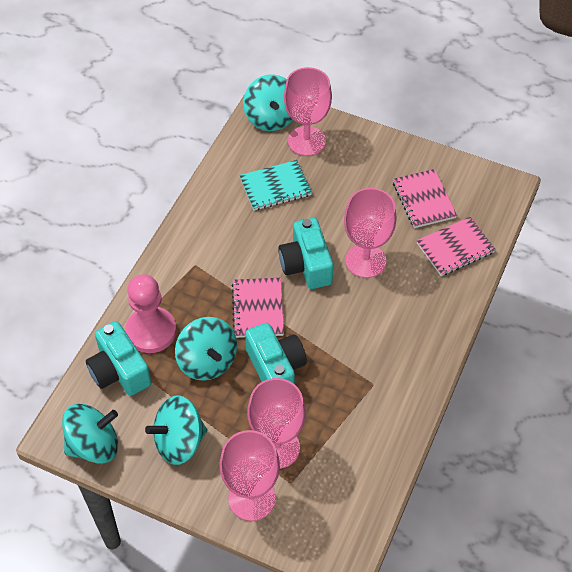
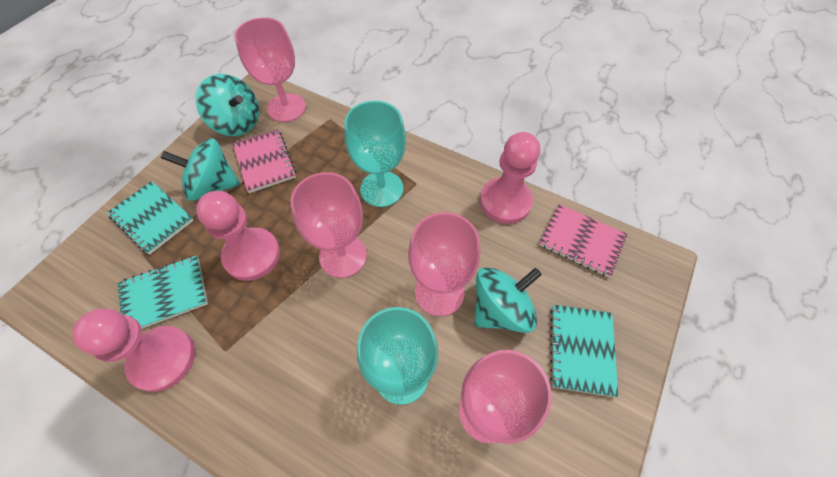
pink notebook: [231,278,284,338] [393,169,457,228] [417,217,496,276] = 3 -> [232,129,296,193] [539,204,628,278] = 2
pink pawn: [125,274,176,353] = 1 -> [72,308,195,392] [196,191,280,281] [480,132,540,224] = 3
turquoise camera: [86,321,151,396] [245,323,307,384] [278,218,333,289] = 3 -> none = 0
turquoise goblet: none = 0 -> [344,101,406,207] [357,307,438,405] = 2
turquoise notebook: [239,160,312,211] = 1 -> [107,181,194,255] [118,255,208,329] [550,305,618,397] = 3
turquoise spinning top: [62,404,118,464] [145,395,207,465] [175,317,237,381] [243,74,293,131] = 4 -> [161,139,240,201] [195,74,259,136] [474,267,542,333] = 3

